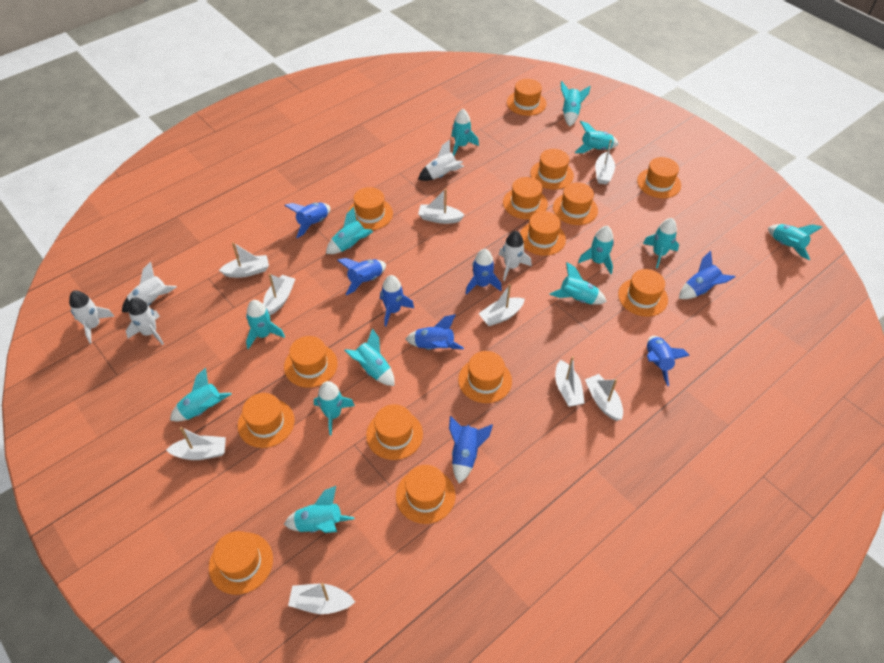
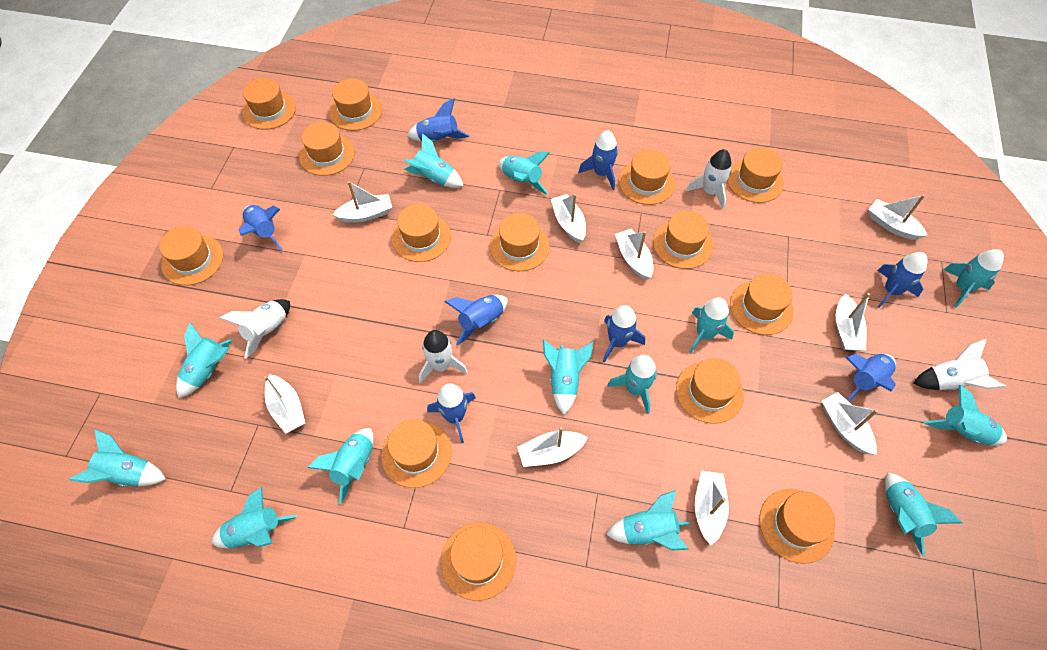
white rocket: [69,290,115,343] [122,262,177,312] [126,297,164,345] [418,140,464,181] [499,231,532,281] = 5 -> [219,299,290,359] [419,330,468,384] [686,149,731,210] [914,339,1006,390] = 4

